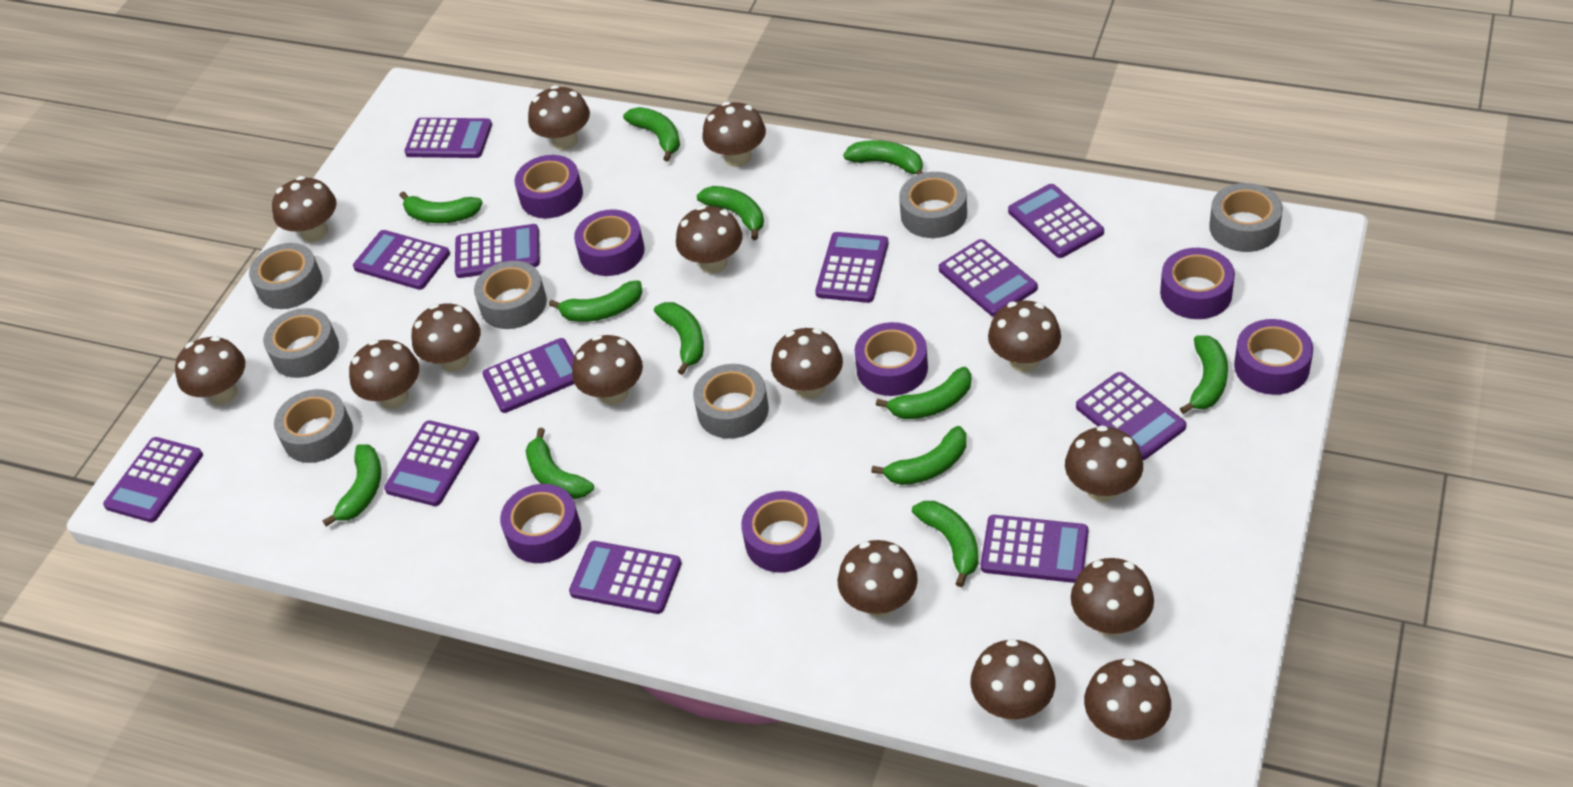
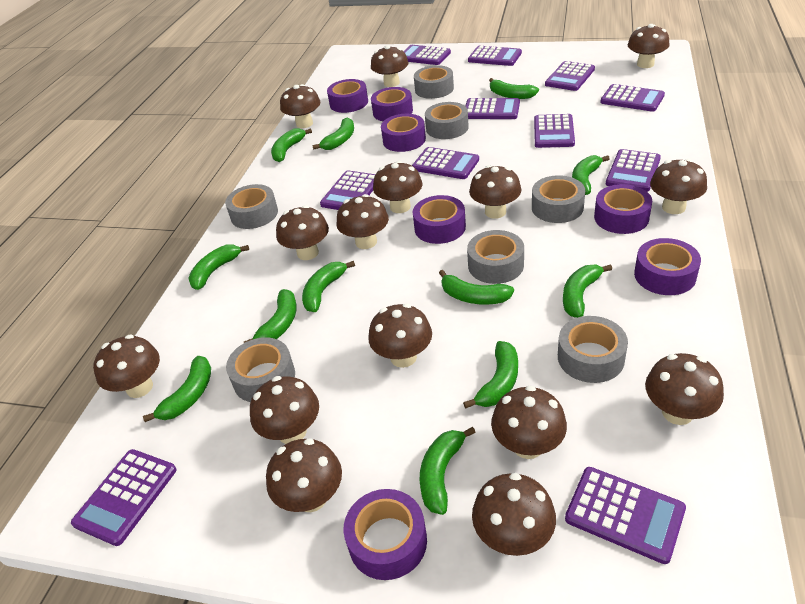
purple calculator: [103,437,203,522] [353,230,450,290] [384,420,479,506] [404,118,492,158] [455,224,540,278] [482,338,574,413] [569,541,682,614] [815,232,889,303] [939,239,1038,317] [981,515,1088,583] [1008,184,1104,258] [1076,372,1186,460] = 12 -> [71,449,176,546] [320,170,376,210] [404,45,451,65] [412,147,479,179] [465,98,520,119] [468,46,522,66] [534,114,575,148] [545,61,595,91] [565,467,686,564] [600,84,665,112] [606,149,661,192] = 11

